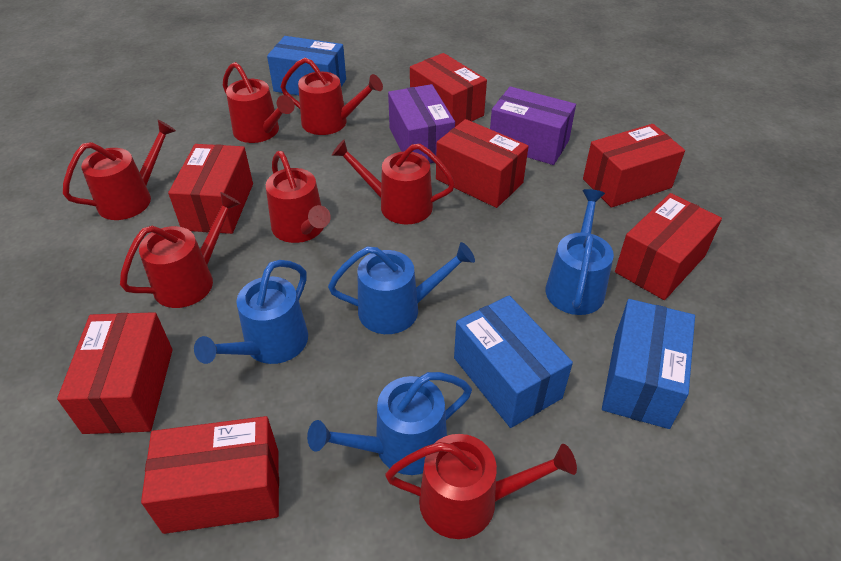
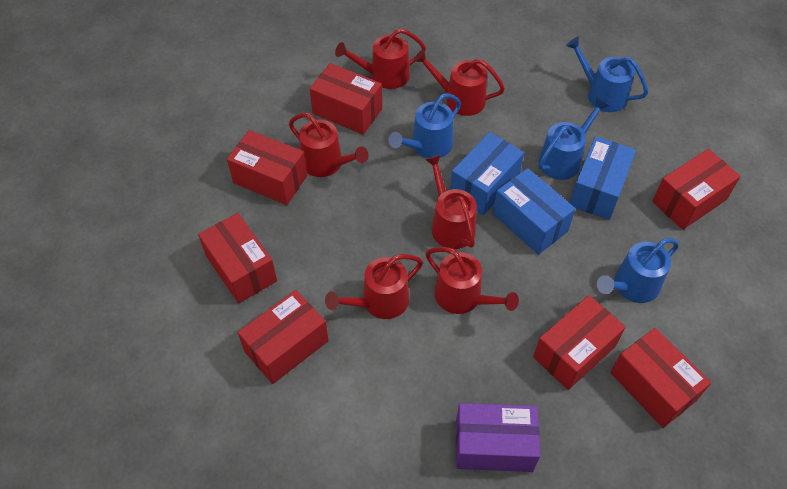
purple box: [388,84,455,163] [490,86,576,165] = 2 -> [456,403,540,472] = 1
red watering can: [63,120,176,220] [120,192,241,308] [223,62,294,143] [266,151,331,243] [280,58,383,135] [332,140,455,225] [385,434,577,539] = 7 -> [289,113,369,177] [325,254,423,319] [335,28,426,89] [414,49,505,116] [425,155,477,249] [425,247,519,314] = 6

